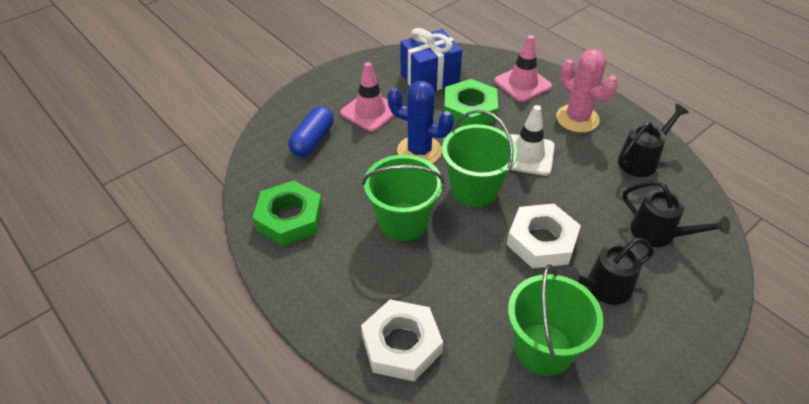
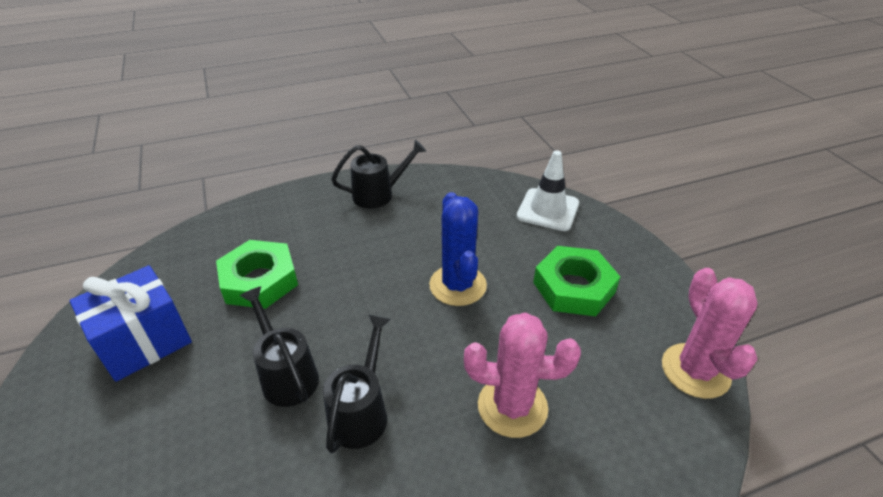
blue capsule: [288,106,334,157] = 1 -> none = 0
green bucket: [362,155,444,241] [442,110,517,207] [508,264,604,376] = 3 -> none = 0
pink cactus: [556,49,618,133] = 1 -> [464,312,581,438] [662,268,758,399] = 2
pink traffic cone: [340,62,395,132] [494,35,552,102] = 2 -> none = 0
white nut: [361,300,443,381] [507,204,581,268] = 2 -> none = 0

